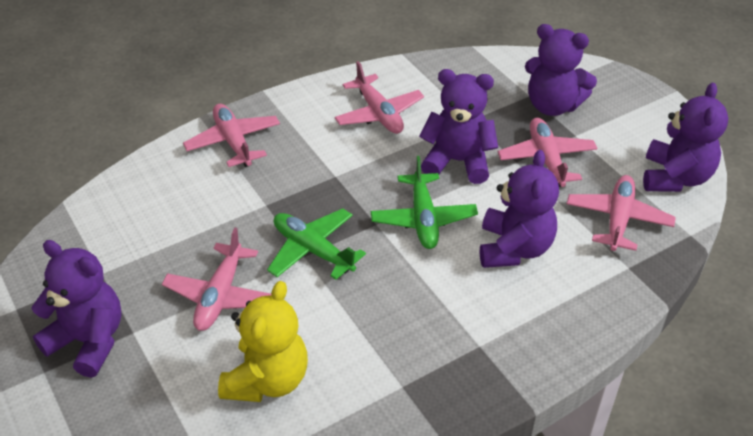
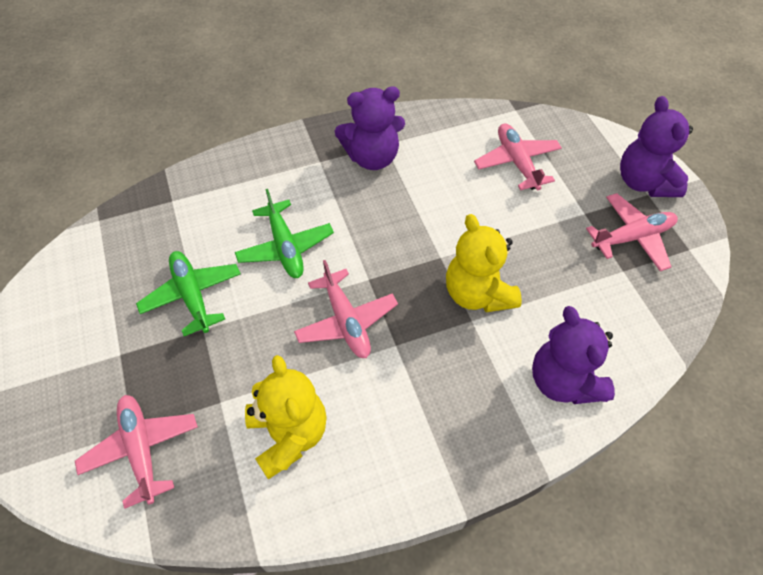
pink plane: [162,228,272,331] [183,104,280,167] [334,61,424,134] [497,118,598,187] [567,175,676,251] = 5 -> [75,395,198,509] [294,260,398,358] [474,123,562,190] [586,193,678,271] = 4
purple teddy bear: [31,240,122,378] [419,69,498,184] [480,150,559,268] [525,24,597,116] [643,83,728,192] = 5 -> [335,87,405,170] [532,306,615,404] [620,96,693,197] = 3
yellow teddy bear: [218,281,308,402] = 1 -> [245,355,327,479] [446,214,522,312] = 2

